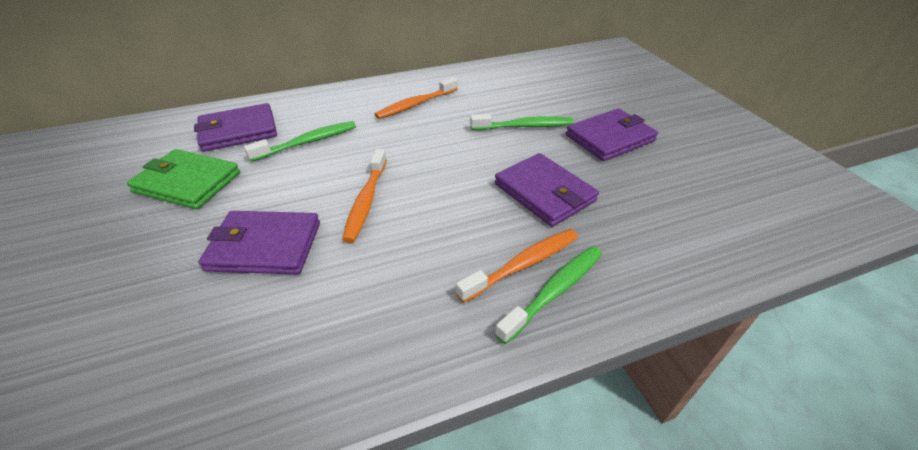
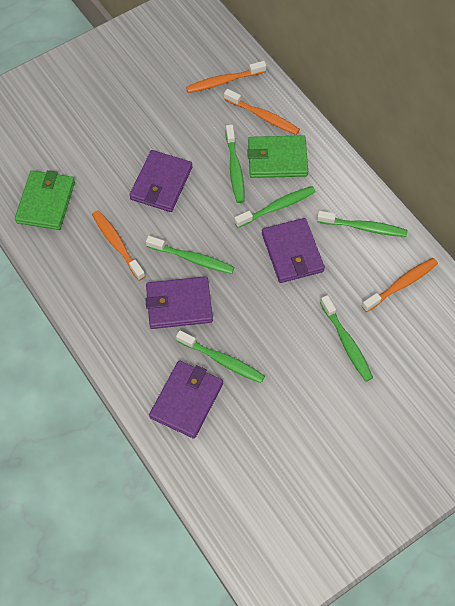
green toothbrush: [244,121,356,162] [470,114,574,130] [495,246,602,344] = 3 -> [146,236,234,274] [176,330,265,383] [226,125,245,203] [234,186,316,228] [317,211,408,237] [320,295,373,382] = 6
green wallet: [127,149,240,209] = 1 -> [15,170,75,230] [247,135,308,178] = 2
orange toothbrush: [342,149,387,243] [375,77,458,119] [456,229,578,303] = 3 -> [92,210,145,281] [186,61,266,93] [224,89,300,135] [362,258,438,312] = 4

